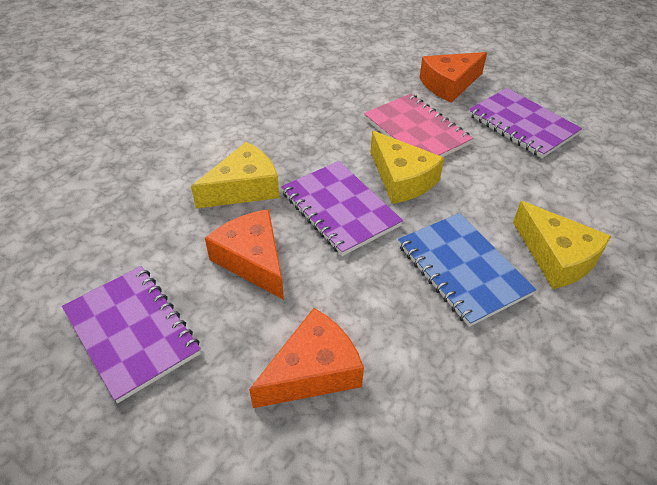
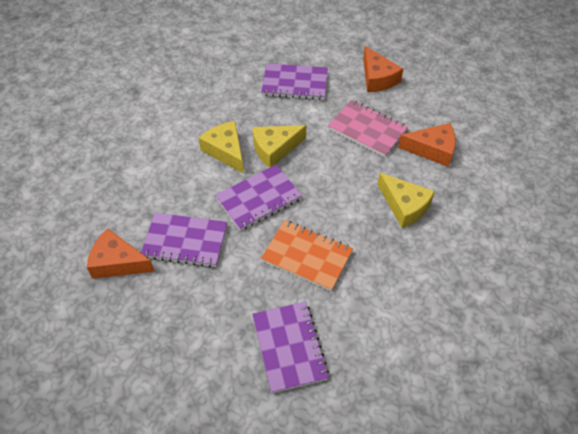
blue notebook: [398,213,536,327] = 1 -> none = 0
orange notebook: none = 0 -> [261,220,353,291] = 1
purple notebook: [62,266,201,403] [281,161,403,256] [468,88,582,158] = 3 -> [141,213,227,267] [215,165,302,231] [252,302,329,393] [261,63,328,100] = 4

